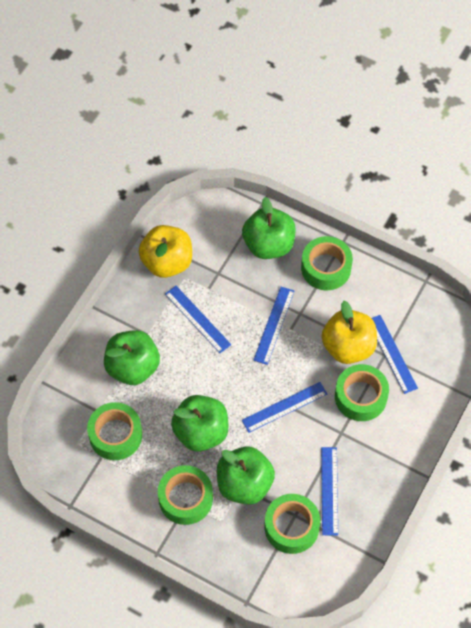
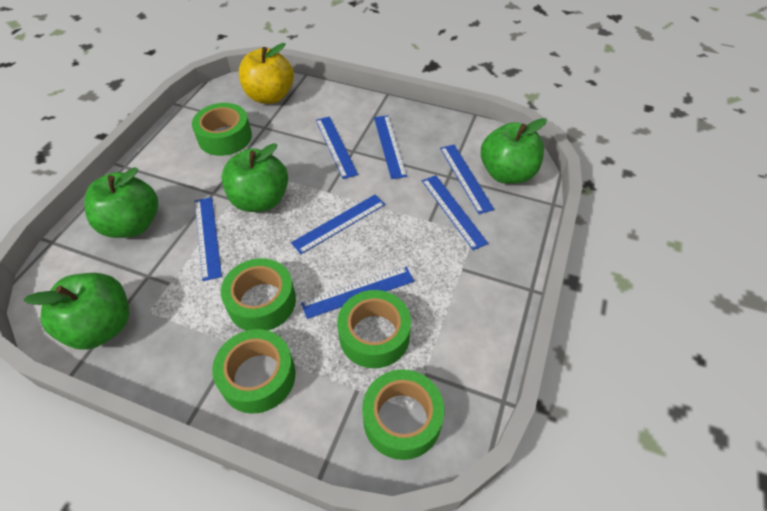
blue ruler: [165,286,231,353] [242,382,327,433] [253,287,294,365] [321,447,338,536] [372,315,418,394] = 5 -> [195,197,222,281] [291,195,386,254] [301,267,414,319] [316,116,358,179] [374,115,407,179] [422,175,489,250] [440,145,494,214] = 7
yellow apple: [139,225,192,278] [321,301,377,364] = 2 -> [239,43,294,104] = 1

